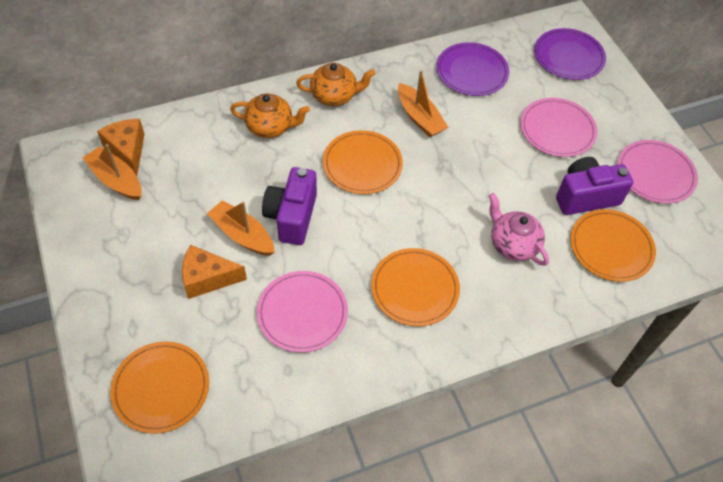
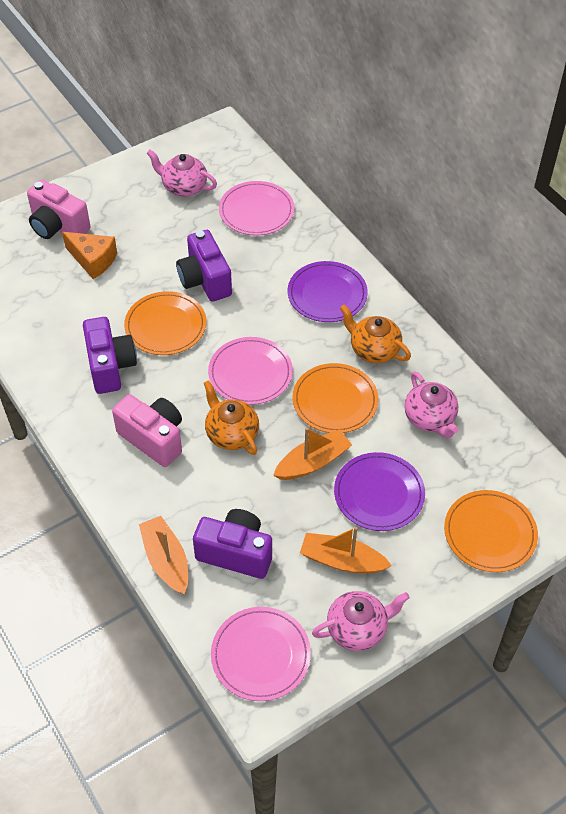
orange cheese: [97,119,144,176] [182,245,247,299] = 2 -> [62,232,117,279] = 1
orange plate: [110,341,209,434] [323,130,403,194] [371,248,460,326] [570,209,656,282] = 4 -> [124,291,206,355] [292,363,378,433] [444,490,538,572] = 3
pink camera: none = 0 -> [27,180,90,239] [112,394,182,467] = 2
pink teapot: [489,193,549,266] = 1 -> [146,150,217,197] [312,591,410,651] [404,371,459,438] = 3
purple camera: [262,167,317,245] [556,157,633,215] = 2 -> [83,317,137,394] [176,230,232,302] [193,509,272,579] = 3

